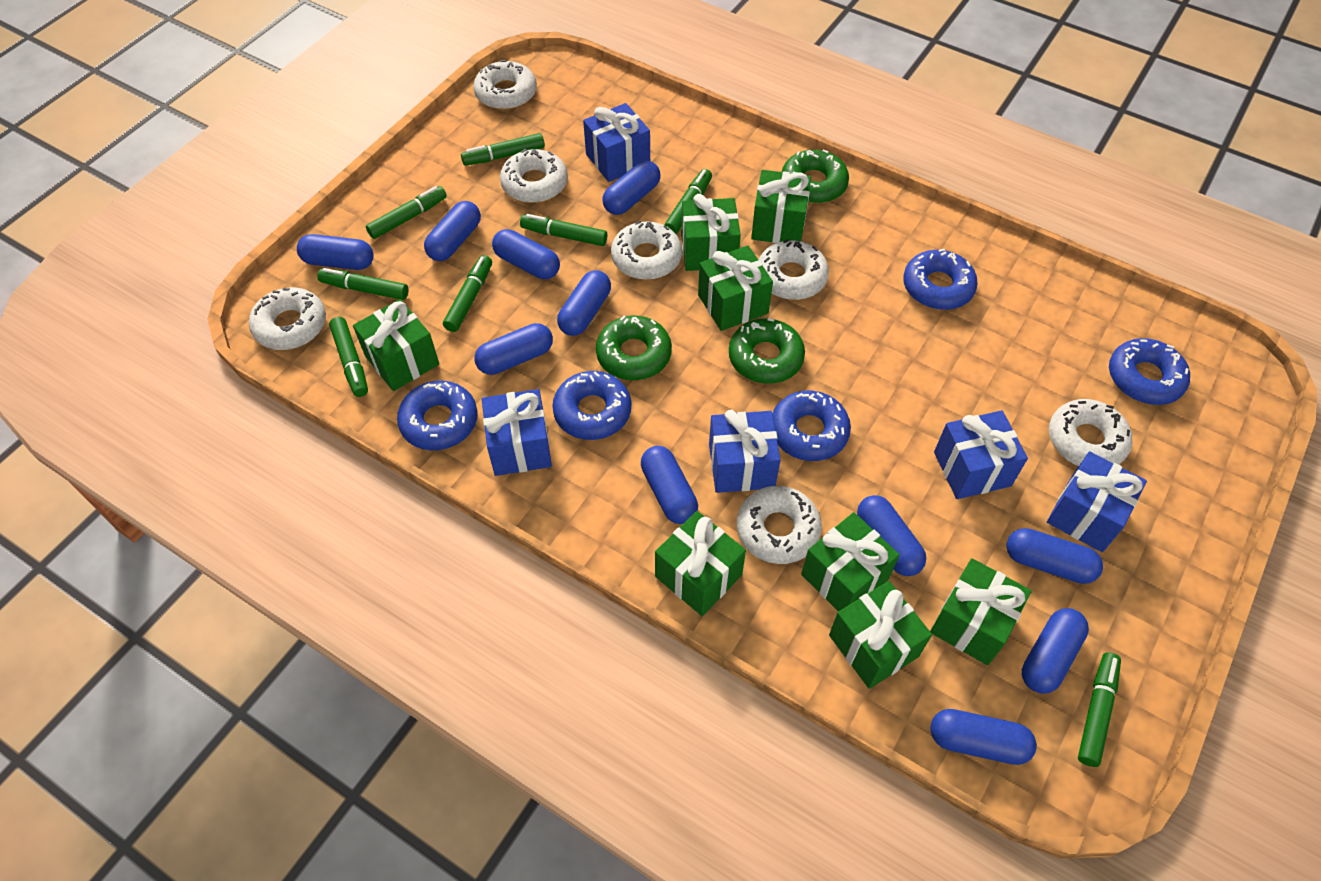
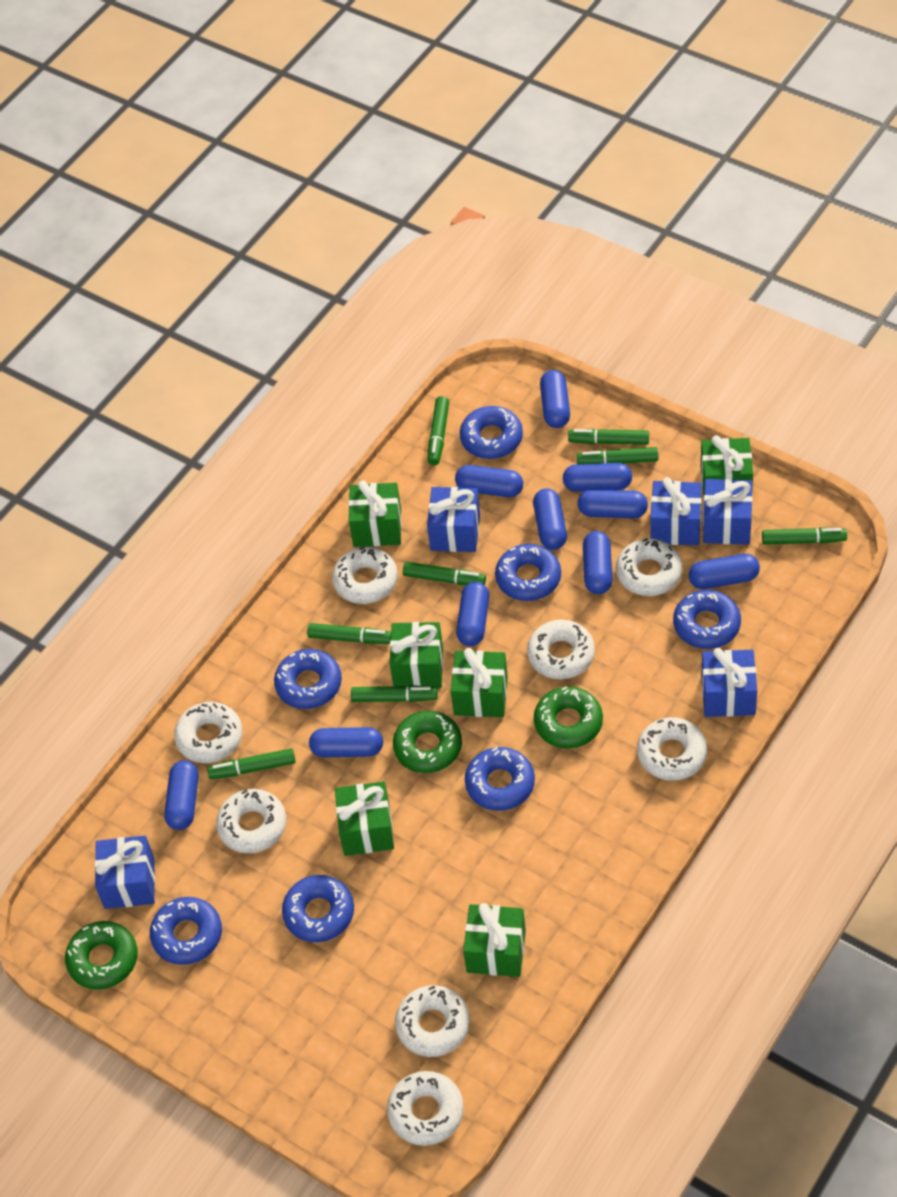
blue capsule: [297,234,374,270] [424,201,481,261] [474,323,553,375] [492,229,560,279] [557,270,611,336] [602,161,661,215] [641,446,698,524] [857,495,926,576] [930,709,1037,765] [1006,528,1103,584] [1022,608,1089,694] = 11 -> [164,760,199,830] [309,727,383,757] [455,465,523,497] [456,582,489,646] [533,488,567,550] [540,370,570,428] [563,463,632,492] [578,489,648,518] [583,531,613,594] [689,554,760,589] = 10
blue donut: [397,381,478,450] [552,371,631,440] [772,391,851,461] [903,249,978,310] [1109,338,1190,405] = 5 -> [150,897,222,965] [274,649,342,709] [282,875,354,942] [460,406,523,459] [465,747,535,811] [495,544,561,601] [673,590,741,649] = 7
green gift: [353,299,439,391] [655,511,746,616] [681,194,741,271] [698,246,773,331] [751,170,811,243] [801,512,900,611] [829,581,932,689] [930,558,1031,665] = 8 -> [335,781,394,856] [348,480,402,547] [390,622,443,688] [451,648,508,717] [463,903,526,977] [701,435,753,499] = 6
white donut: [249,287,326,350] [473,60,537,110] [500,149,568,203] [611,220,682,280] [737,486,822,564] [758,239,829,300] [1049,399,1132,466] = 7 -> [174,702,242,763] [216,789,286,853] [332,546,398,604] [387,1071,464,1146] [395,985,470,1057] [527,620,595,679] [616,538,682,596] [637,717,707,781] = 8

